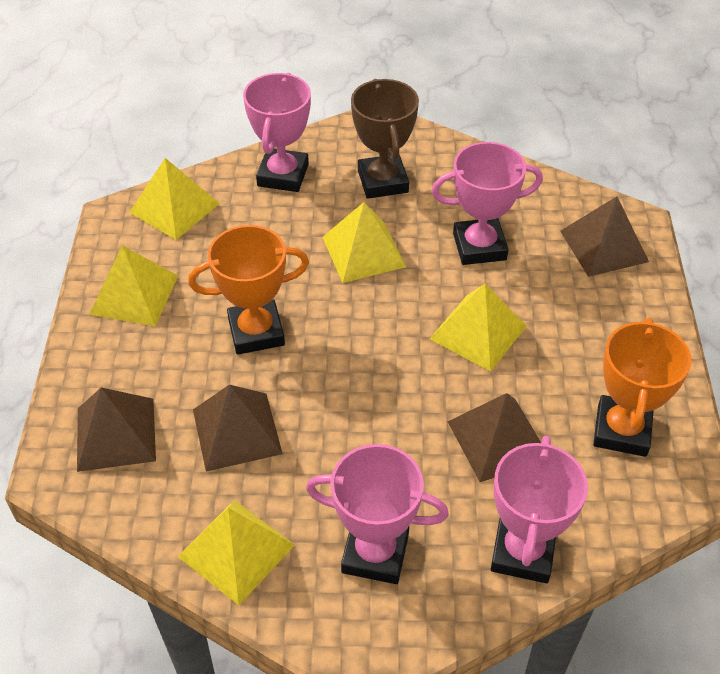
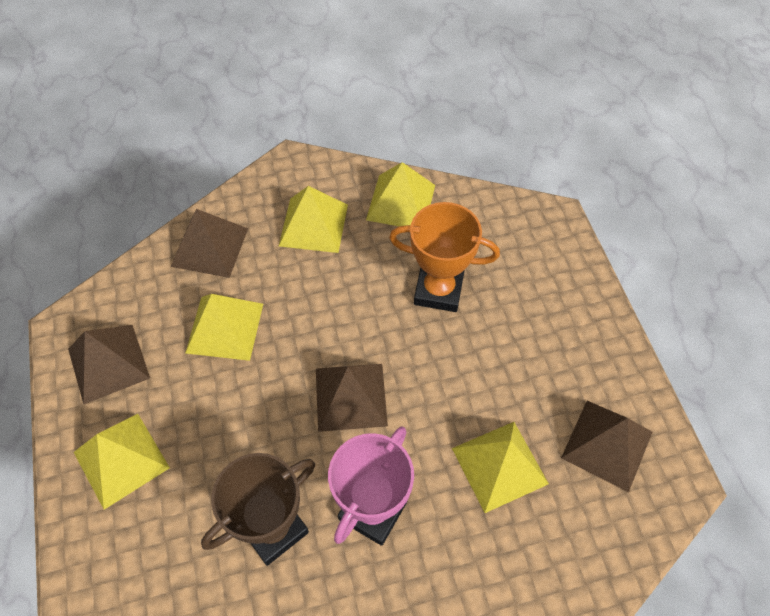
orange trophy: [188,225,309,355] [593,318,692,457] = 2 -> [389,202,500,312] = 1
pink trophy: [243,73,311,192] [306,444,449,584] [431,142,543,265] [491,436,588,583] = 4 -> [328,426,414,546] = 1

